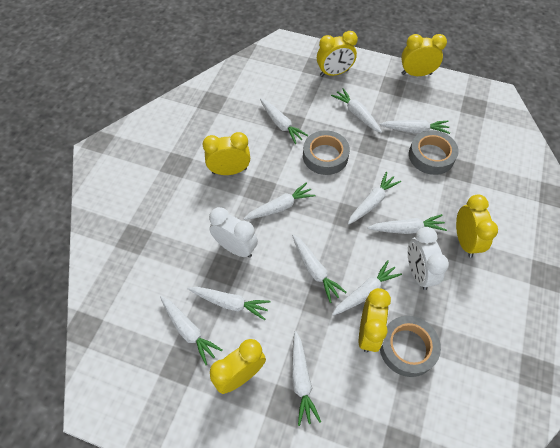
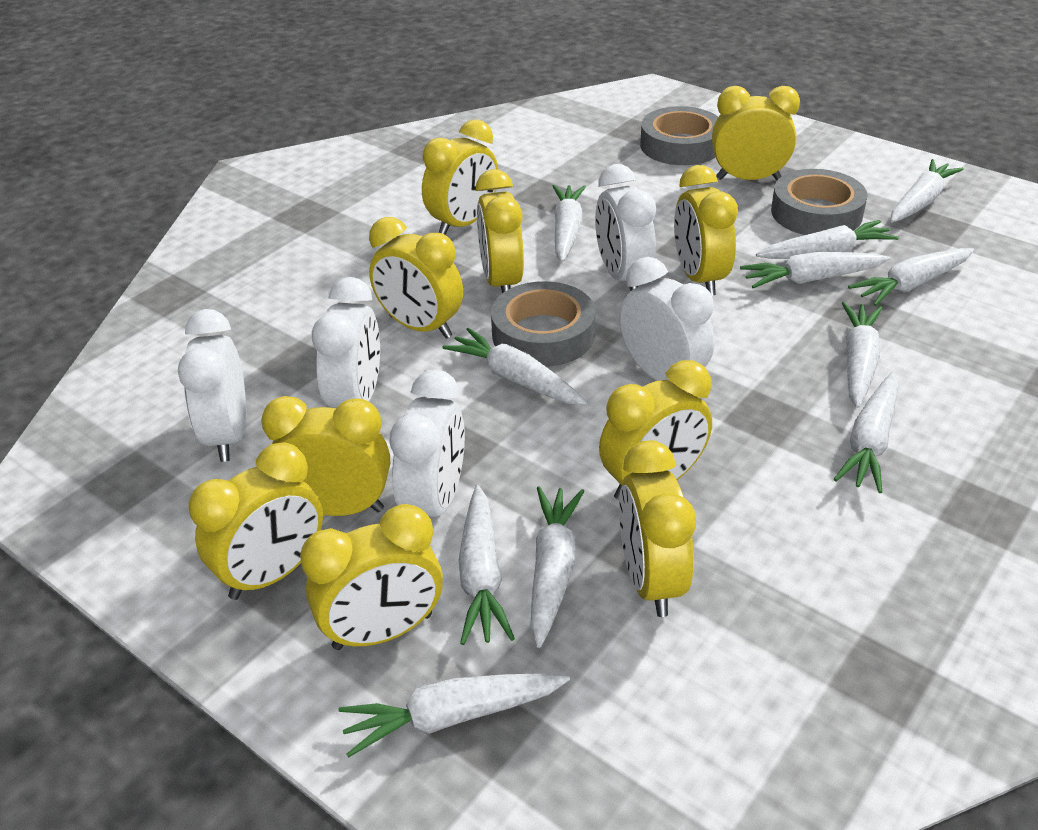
white clock: [209,207,258,258] [408,227,449,290] = 2 -> [178,309,246,462] [312,277,380,408] [390,370,465,517] [595,164,656,291] [619,257,715,381] = 5
yellow clock: [203,132,250,175] [210,339,266,394] [317,31,358,77] [359,288,391,353] [401,34,447,76] [456,194,498,258] = 6 -> [189,442,323,600] [261,396,390,516] [300,504,443,650] [369,217,463,339] [422,119,498,235] [476,169,524,293] [599,360,712,500] [619,440,696,617] [674,165,738,296] [712,86,800,180] = 10

